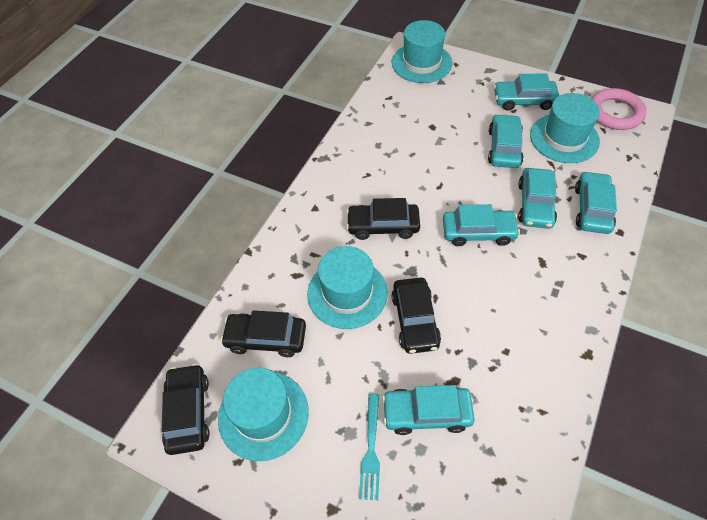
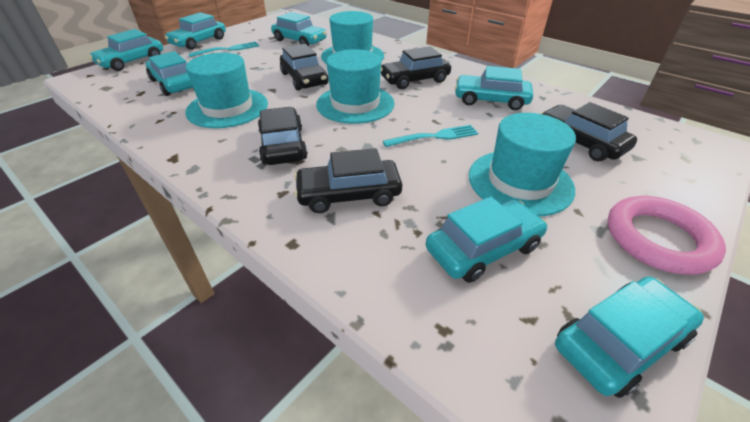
black car: [162,364,210,455] [220,310,306,357] [346,198,420,240] [391,278,441,354] = 4 -> [258,107,308,165] [280,44,328,91] [294,148,402,213] [381,46,451,89] [540,102,637,161] = 5
turquoise car: [382,385,475,435] [443,204,520,246] [488,114,524,168] [494,73,559,111] [518,168,557,229] [575,171,617,234] = 6 -> [89,29,163,71] [146,51,193,96] [165,12,226,50] [271,12,327,46] [426,197,547,283] [454,66,533,110] [555,277,704,398] = 7
turquoise fork: [359,394,380,500] = 1 -> [188,42,259,57] [383,125,478,147] = 2

